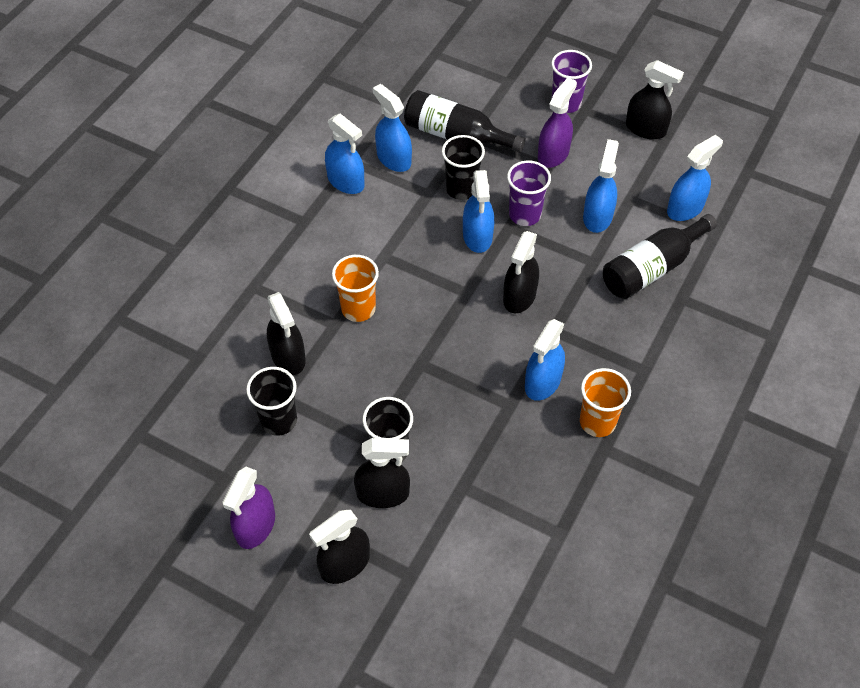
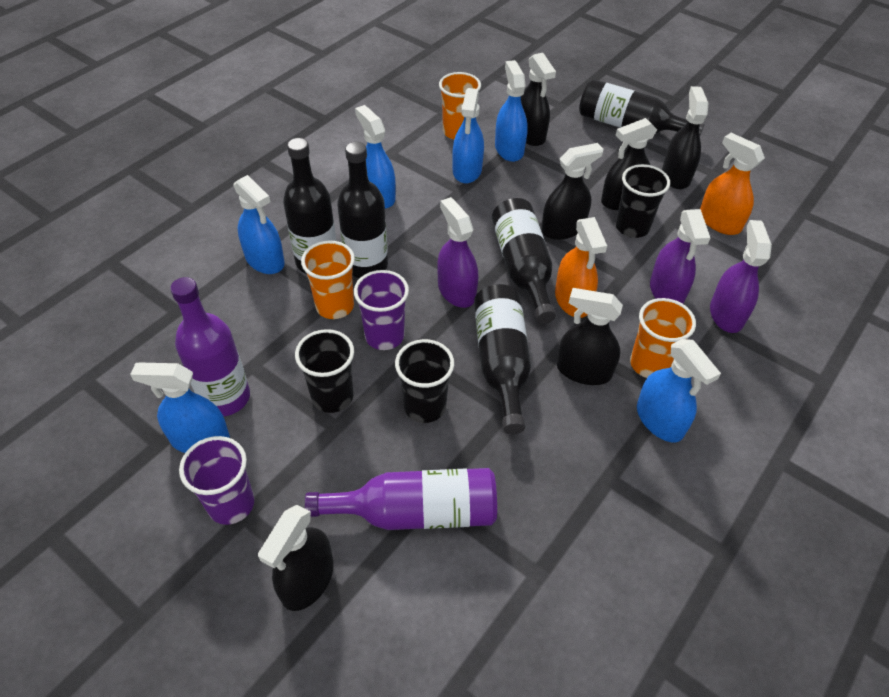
black bottle: [404,90,526,153] [603,214,717,299] = 2 -> [283,138,337,274] [337,142,388,278] [474,284,531,435] [492,198,556,324] [579,79,705,136] = 5
black spray bottle: [267,292,306,375] [309,510,370,584] [354,438,410,508] [503,231,539,313] [626,60,684,139] = 5 -> [258,505,333,611] [521,53,556,146] [541,143,604,240] [557,288,623,385] [601,118,657,210] [662,86,709,189] = 6
orange cup: [332,255,379,322] [580,368,631,437] = 2 -> [301,240,355,319] [439,72,481,140] [630,298,696,378] = 3
orange spray bottle: none = 0 -> [555,217,607,318] [700,133,765,235] = 2
purple bottle: none = 0 -> [170,277,250,416] [305,468,497,530] = 2
purple spray bottle: [222,467,275,549] [538,78,577,168] = 2 -> [437,197,478,308] [650,209,710,304] [710,220,772,333] = 3

